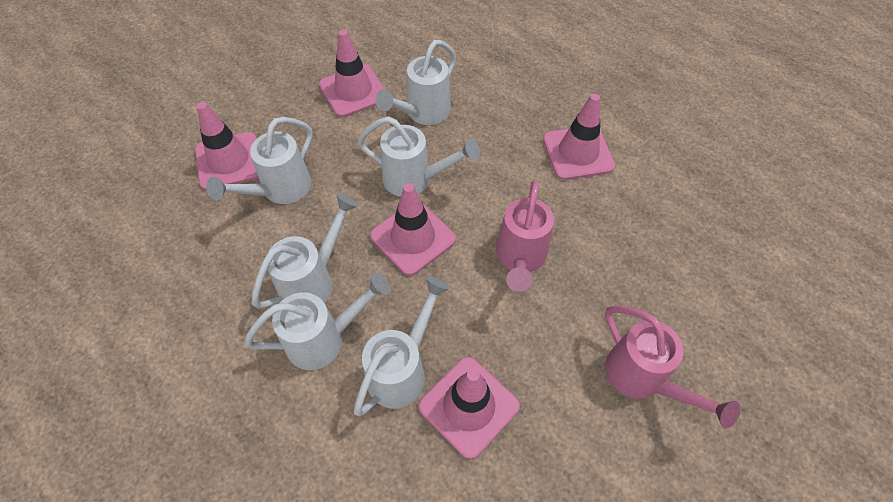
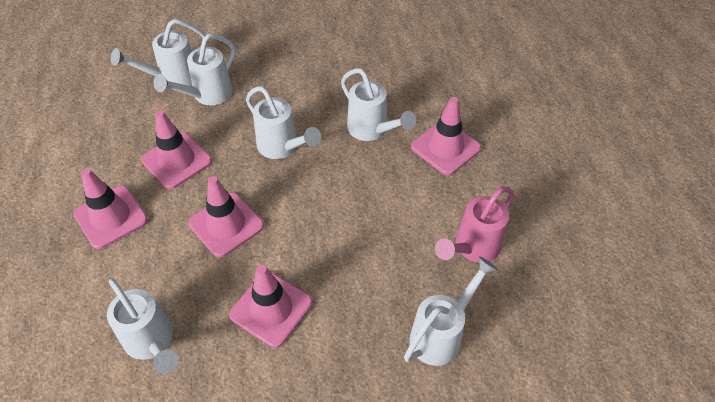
pink watering can: [496,180,554,292] [605,306,740,429] = 2 -> [435,186,514,262] = 1

